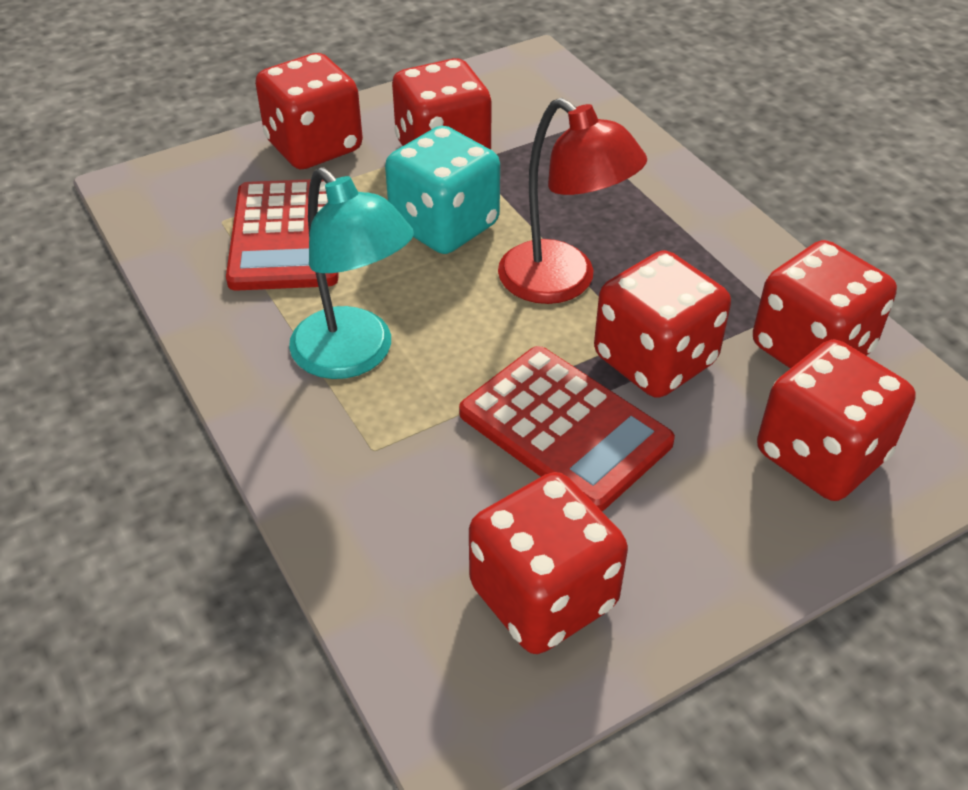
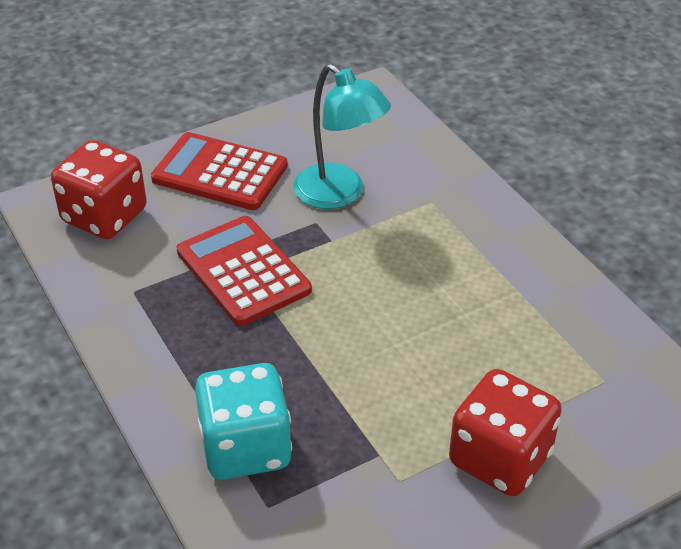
red dice: [255,53,363,169] [392,58,492,150] [469,472,628,654] [594,250,731,398] [753,240,897,369] [757,339,916,501] = 6 -> [51,140,147,239] [449,369,562,496] = 2
red lamp: [498,98,647,304] = 1 -> none = 0

